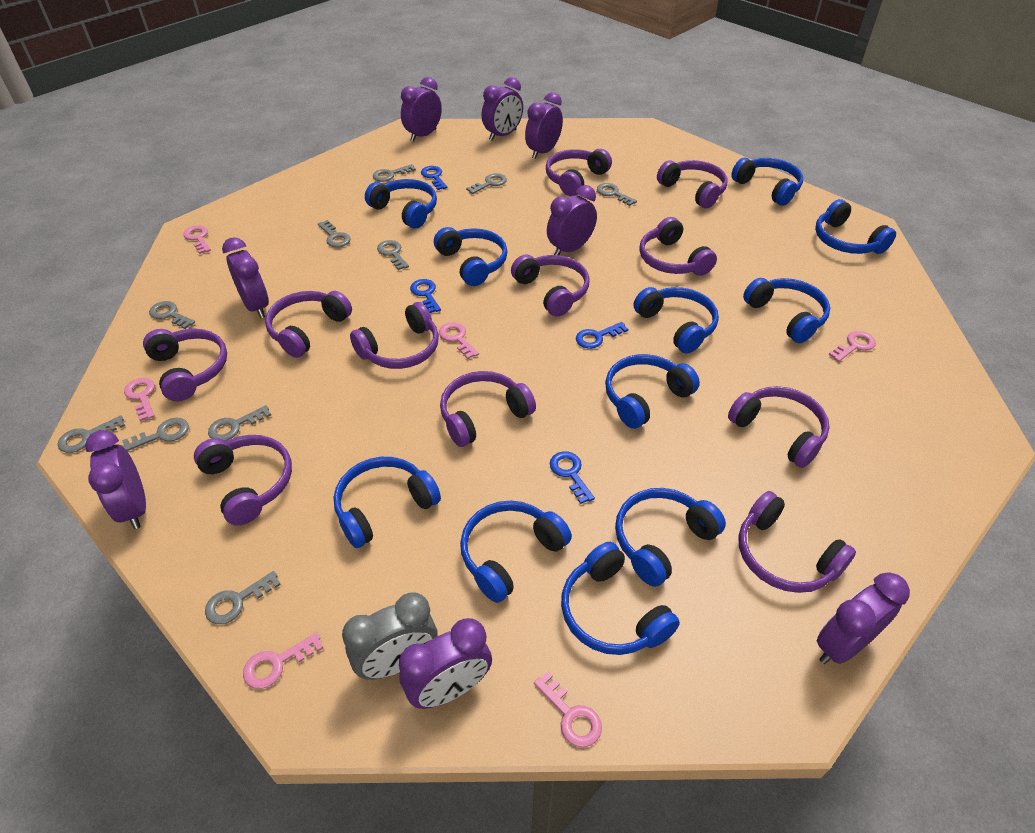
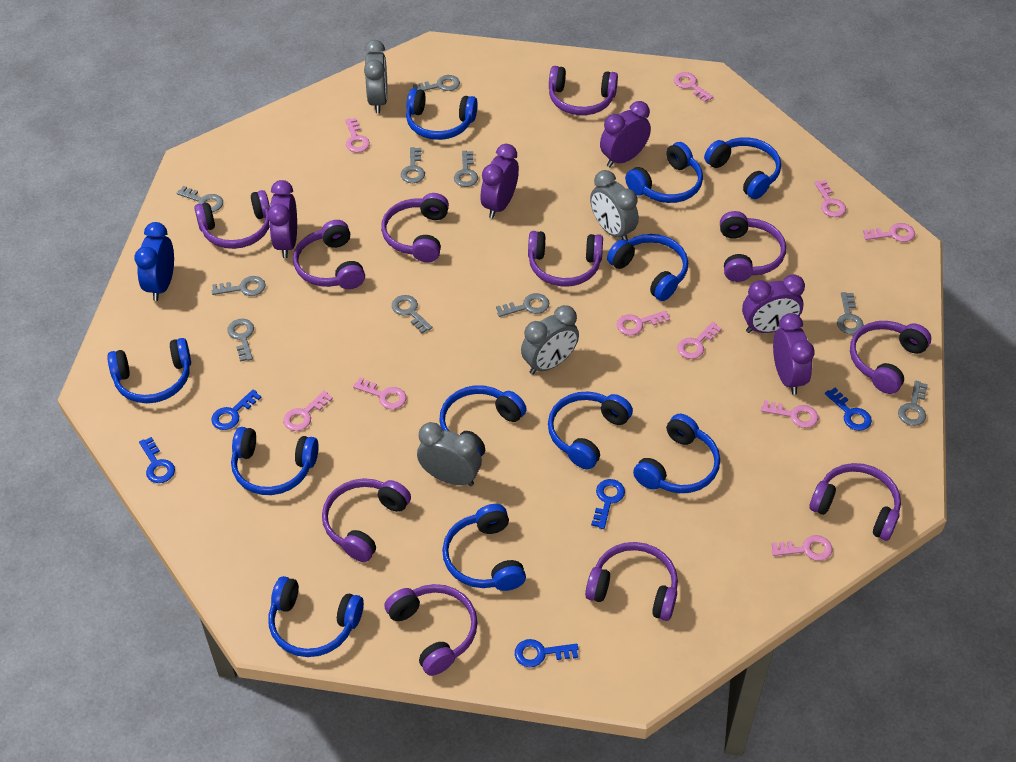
blue clock: none = 0 -> [134,222,174,301] = 1
blue key: [410,279,441,313] [421,166,447,190] [550,451,595,504] [576,322,628,349] = 4 -> [139,437,175,483] [211,390,262,430] [515,639,578,667] [591,479,625,529] [825,388,872,431] = 5
grey clock: [342,592,438,680] = 1 -> [364,40,388,113] [417,422,482,486] [521,305,579,375] [590,170,639,241] = 4
pink key: [124,378,155,421] [183,225,211,254] [243,632,323,689] [439,322,479,359] [534,672,602,748] [828,331,876,362] = 6 -> [283,391,333,431] [345,118,370,152] [353,378,407,409] [617,310,670,335] [674,72,713,102] [677,322,722,359] [761,400,818,428] [771,535,833,561] [814,180,846,217] [863,223,915,242] = 10
purple clock: [85,430,146,529] [222,237,269,318] [399,618,492,709] [401,77,442,142] [481,77,523,141] [525,92,563,159] [547,185,597,255] [817,573,910,664] = 8 -> [268,180,297,258] [480,144,519,218] [600,101,651,167] [742,274,805,333] [773,313,815,395] = 5

